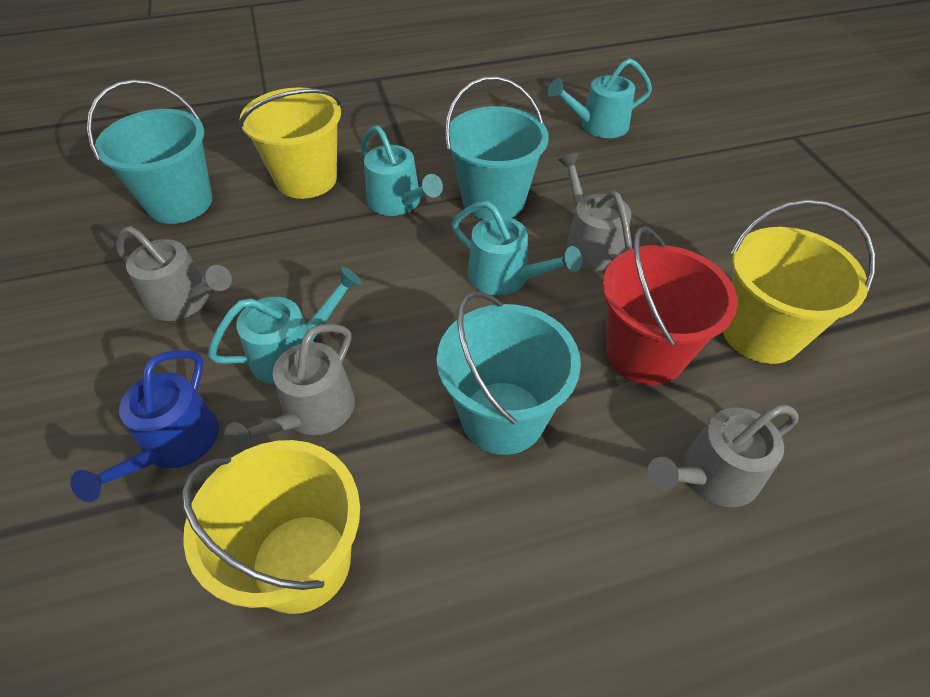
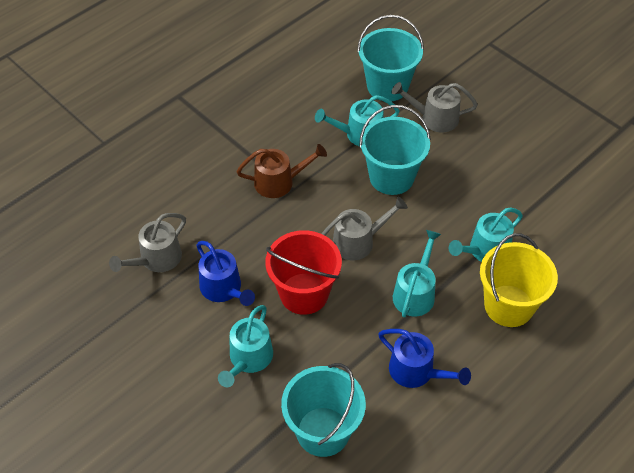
blue watering can: [70,350,219,502] = 1 -> [196,241,255,306] [378,329,471,388] = 2
brown watering can: none = 0 -> [236,144,327,198] = 1
grey watering can: [116,226,232,321] [224,324,355,454] [558,153,632,271] [647,404,799,507] = 4 -> [109,213,186,272] [322,196,408,261] [392,82,478,132] = 3
yellow bucket: [182,440,360,614] [239,88,341,199] [723,200,875,364] = 3 -> [480,234,558,327] = 1

